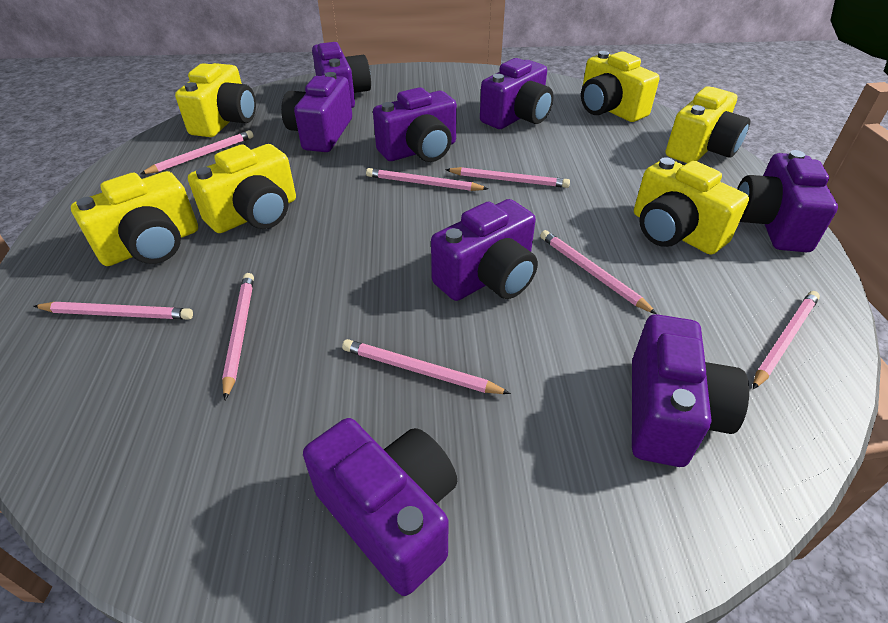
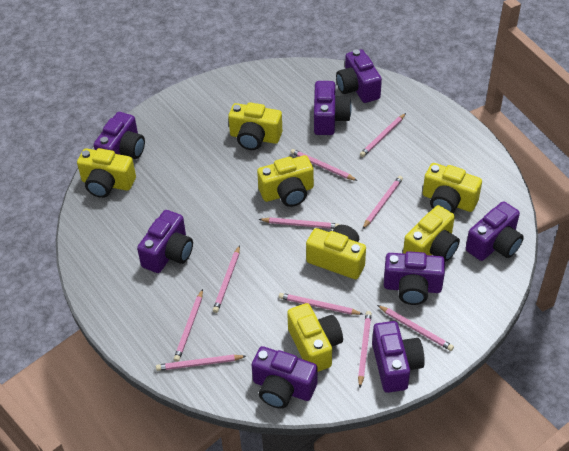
pink pencil: [34,302,193,319] [140,130,254,174] [222,273,254,400] [342,339,511,394] [366,168,488,191] [445,167,570,188] [540,230,657,314] [753,291,820,389] = 8 -> [156,355,246,371] [174,289,203,362] [213,245,240,313] [259,217,340,229] [279,293,363,315] [290,149,358,181] [358,311,372,388] [360,113,406,157] [362,176,403,229] [377,305,454,351] = 10
yellow camera: [71,171,198,266] [175,63,256,137] [188,144,296,233] [581,51,659,122] [634,158,749,255] [666,86,751,163] = 6 -> [77,148,136,198] [228,103,282,150] [257,155,314,207] [287,303,343,372] [306,225,366,279] [403,205,460,262] [423,163,482,213] = 7

